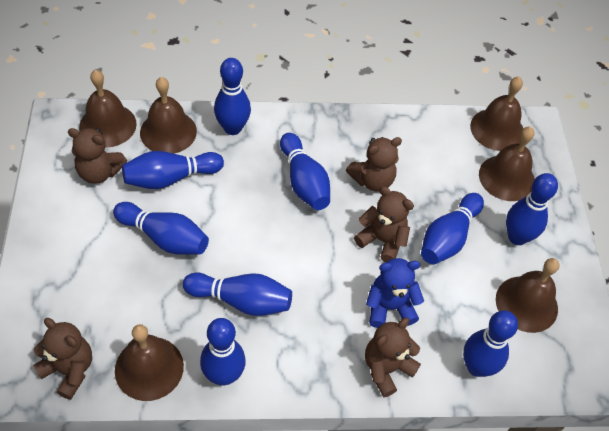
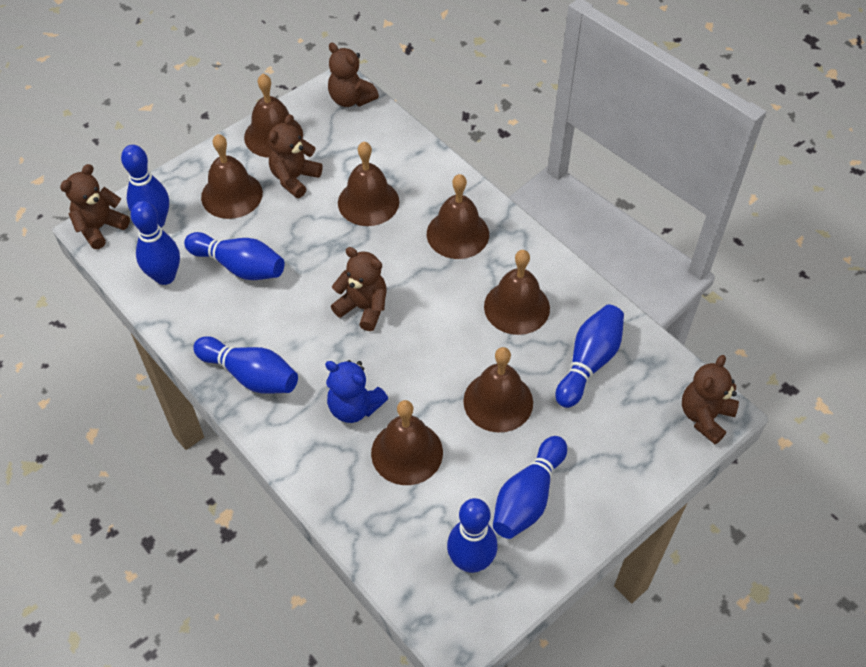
blue bowling pin: [113,202,209,255] [122,151,224,189] [183,272,292,316] [200,318,246,385] [214,58,251,135] [280,133,330,210] [421,193,484,264] [463,310,518,377] [506,173,558,245] = 9 -> [121,145,169,227] [131,201,180,285] [184,232,285,280] [193,336,298,394] [447,498,497,573] [493,436,567,539] [556,305,624,408] = 7
brown bell: [79,70,137,148] [115,324,184,401] [140,77,197,154] [470,77,523,151] [479,127,535,201] [496,258,559,333] = 6 -> [201,134,263,219] [244,74,303,158] [338,142,399,226] [371,400,443,485] [427,174,489,259] [463,347,533,433] [484,250,550,335] = 7

